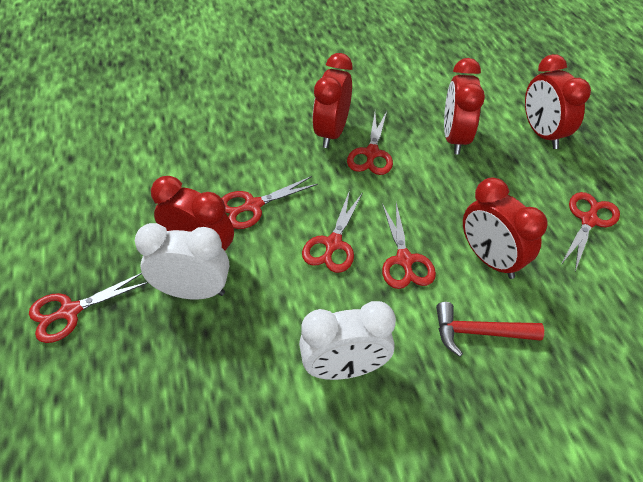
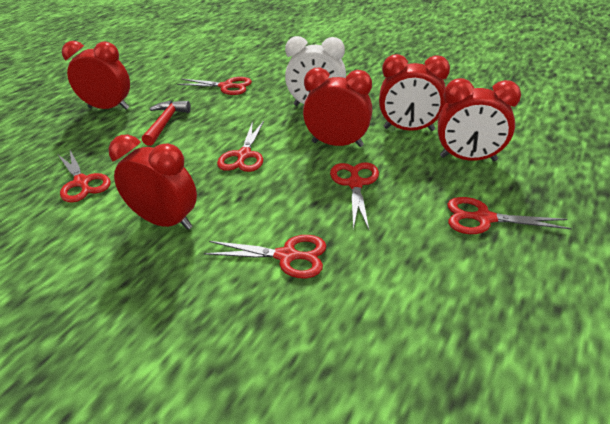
white clock: [135,223,229,300] [299,301,396,380] = 2 -> [285,36,346,106] = 1

